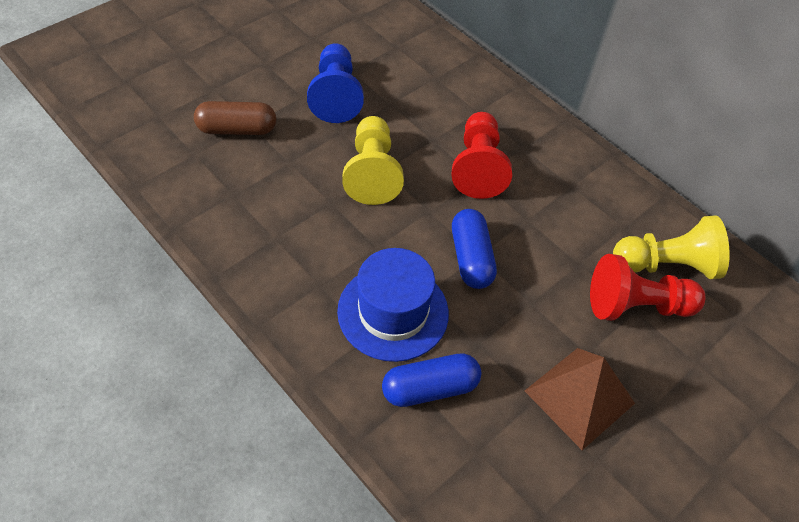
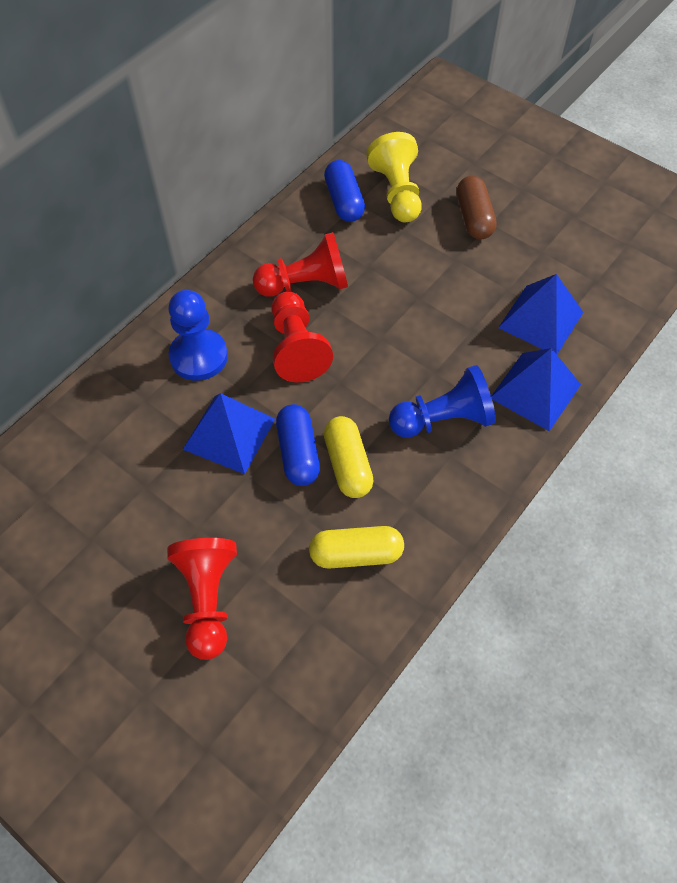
blue hat: [337,248,449,362] = 1 -> none = 0
blue pawn: [307,43,364,123] = 1 -> [168,290,228,381] [389,365,496,438] = 2
blue pyramid: none = 0 -> [183,393,275,474] [491,348,581,431] [498,274,583,354] = 3
brown pyramid: [525,348,635,450] = 1 -> none = 0
red pawn: [452,112,512,199] [590,254,706,321] = 2 -> [167,538,237,660] [253,232,348,297] [271,292,333,382] = 3
yellow capsule: none = 0 -> [309,526,404,569] [324,416,374,498] = 2
yellow pawn: [342,116,404,205] [613,215,730,279] = 2 -> [366,132,422,222] = 1

